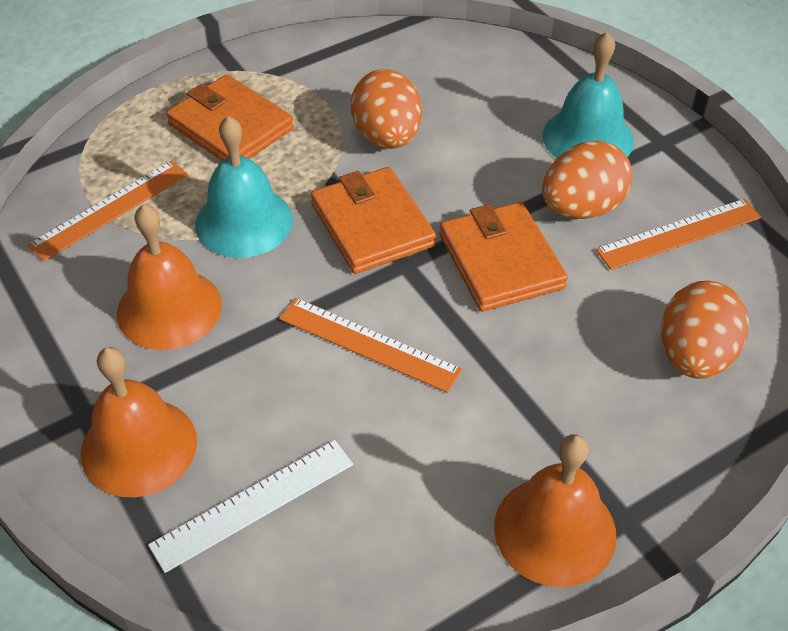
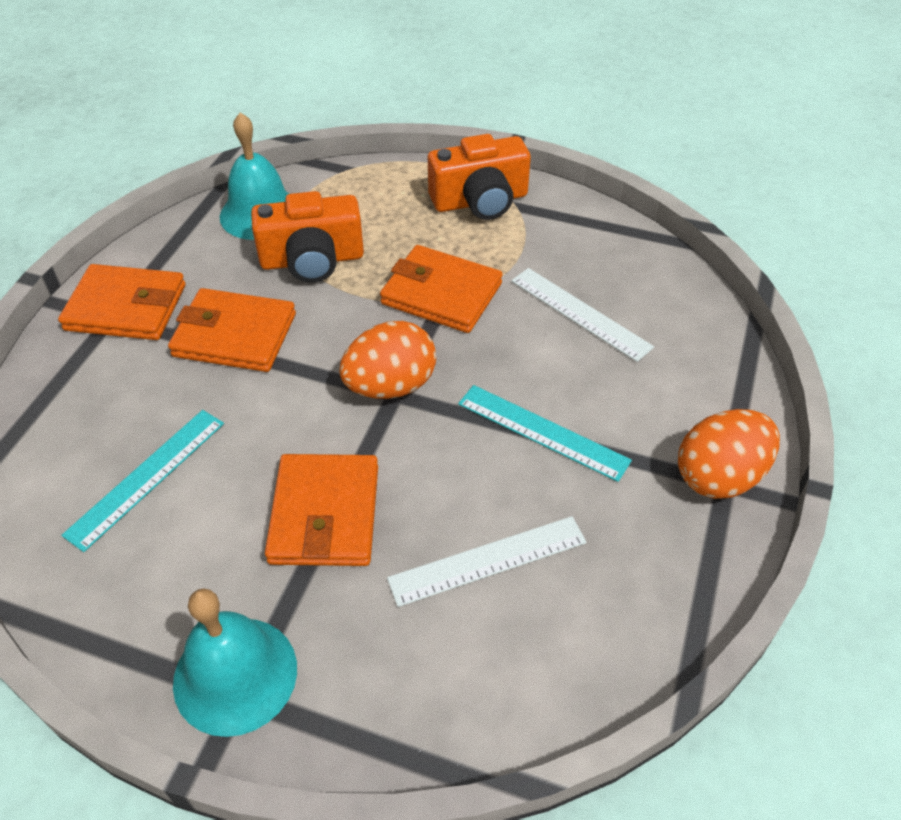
orange bell: [81,347,197,497] [117,204,222,350] [494,434,616,587] = 3 -> none = 0
orange camera: none = 0 -> [251,191,364,282] [428,134,531,220] = 2
orange egg: [351,69,422,149] [542,140,632,219] [661,281,749,379] = 3 -> [339,321,436,399] [678,409,780,499] = 2
orange ruler: [27,161,188,261] [279,298,462,393] [596,199,762,270] = 3 -> none = 0
orange wallet: [166,74,294,161] [311,167,436,274] [439,202,568,312] = 3 -> [58,264,186,340] [168,288,296,372] [265,454,378,566] [380,245,503,333] = 4
turquoise ruler: none = 0 -> [61,410,224,552] [458,385,632,482] = 2
white ruler: [148,440,353,573] = 1 -> [387,516,587,607] [511,268,654,362] = 2

